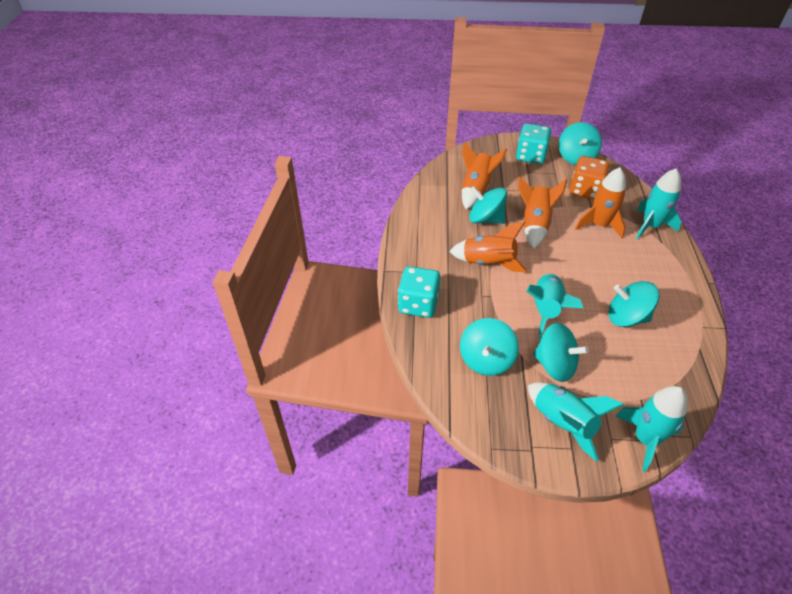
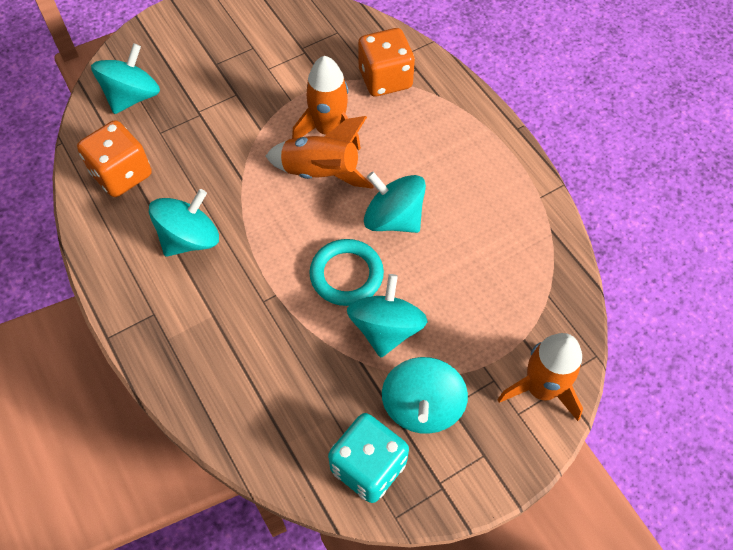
orange dice: [570,156,610,200] = 1 -> [77,120,152,197] [358,28,415,97] = 2
orange rocket: [449,222,527,273] [462,142,507,209] [518,176,567,249] [575,167,626,238] = 4 -> [265,116,374,189] [292,56,361,150] [497,333,583,421] = 3
turquoise dice: [398,266,440,318] [516,123,551,164] = 2 -> [328,413,409,503] = 1
turquoise ring: none = 0 -> [309,239,384,306] = 1
turquoise rocket: [526,274,583,339] [528,382,624,462] [615,386,688,472] [636,168,681,239] = 4 -> none = 0

